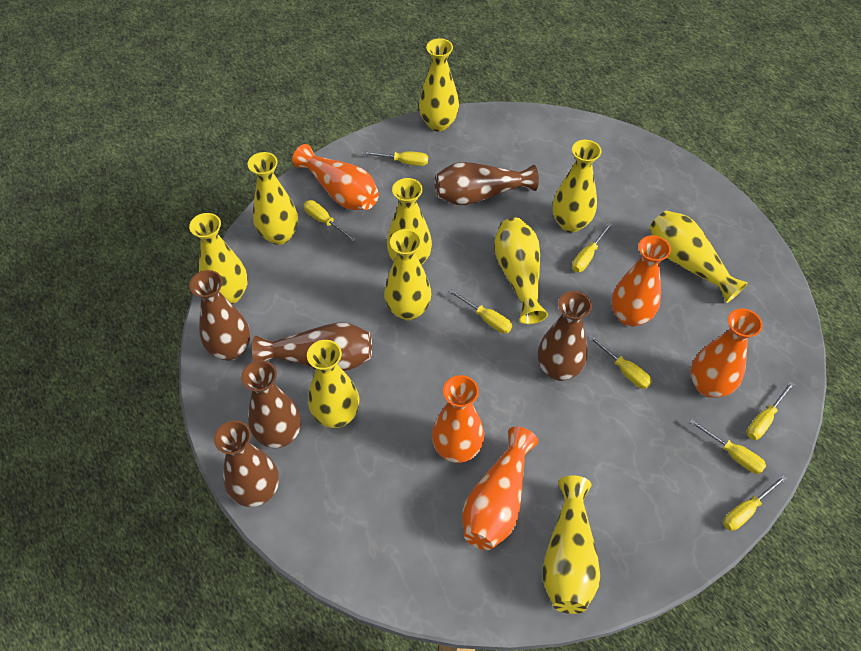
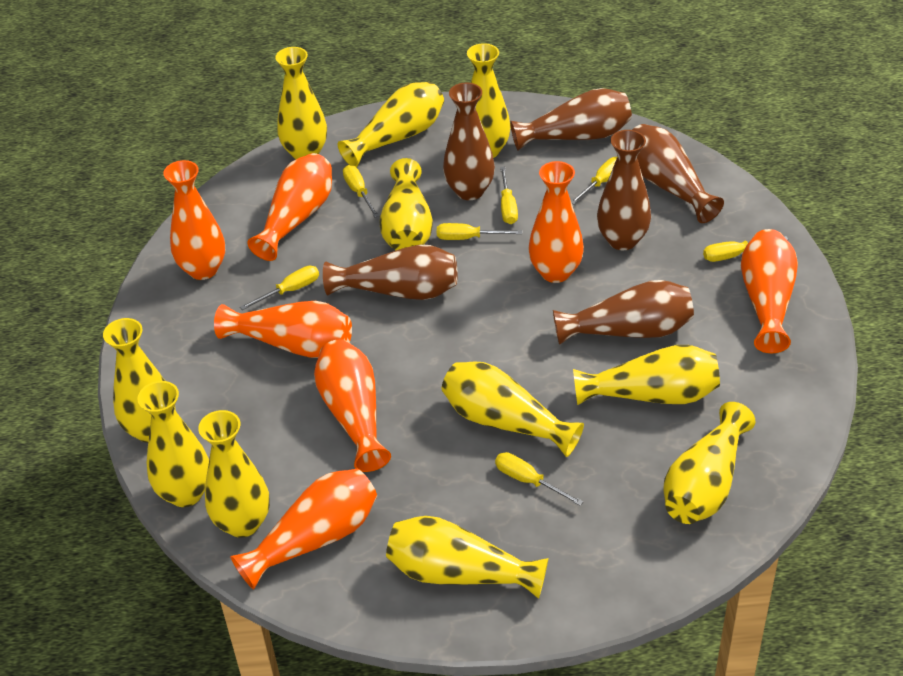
orange vase: [292,144,379,210] [432,375,484,463] [462,427,538,550] [611,235,671,327] [691,308,763,398] = 5 -> [163,160,225,280] [214,301,352,358] [230,469,377,589] [248,153,332,261] [314,339,391,472] [529,161,584,283] [741,229,798,353] = 7
yellow screwdriver: [304,200,356,241] [362,151,428,166] [449,289,512,333] [572,223,612,272] [588,335,652,389] [689,419,766,474] [723,475,787,531] [747,381,794,440] = 8 -> [240,266,319,310] [343,165,379,218] [437,223,522,240] [495,452,584,506] [500,167,518,224] [571,157,617,205] [703,236,788,262] = 7
yellow vase: [189,213,248,304] [248,152,298,245] [307,340,359,428] [384,229,431,321] [387,178,432,265] [419,38,459,132] [494,218,548,324] [542,475,600,614] [552,140,602,233] [650,210,748,303] = 10 -> [103,318,176,443] [137,381,209,507] [198,410,270,538] [275,47,327,160] [338,82,444,167] [379,158,433,251] [386,516,549,599] [442,361,584,457] [467,43,510,158] [573,345,720,405] [664,402,755,524] = 11

